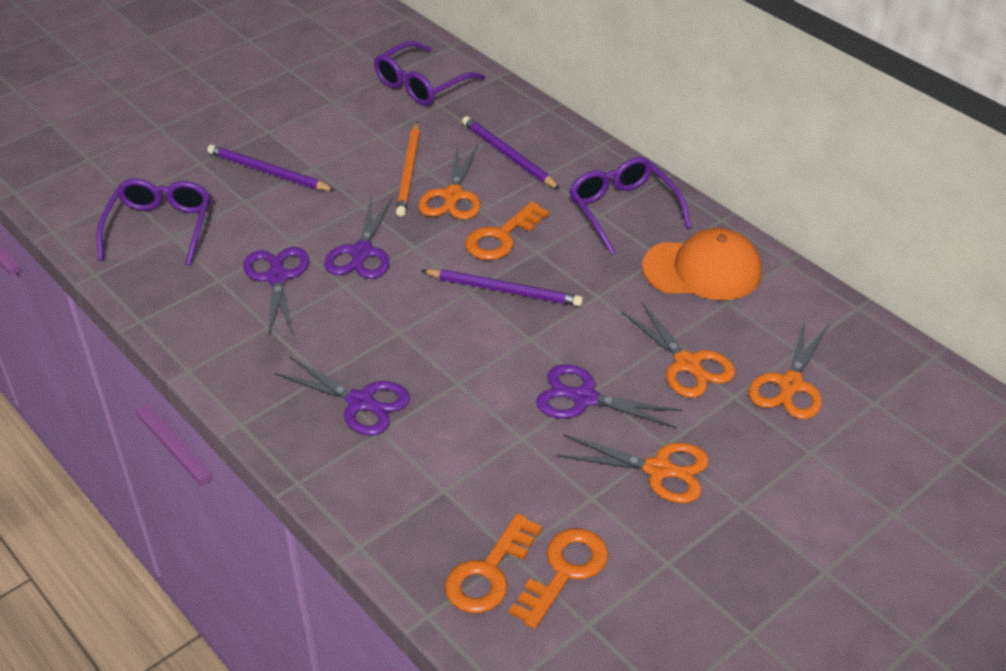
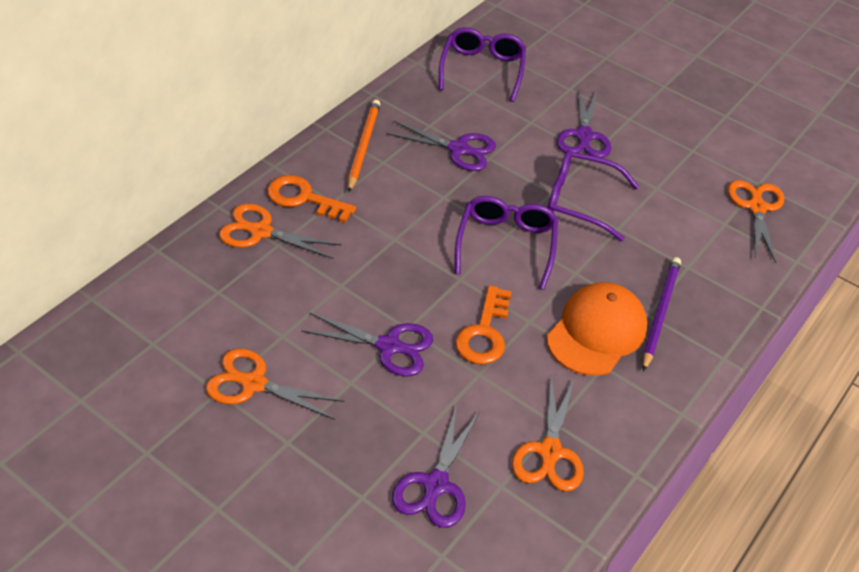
orange key: [445,513,542,613] [465,202,549,260] [509,528,608,629] = 3 -> [267,175,356,223] [455,285,512,364] = 2
purple pencil: [207,145,335,191] [421,269,583,306] [462,116,560,189] = 3 -> [643,257,681,372] = 1

